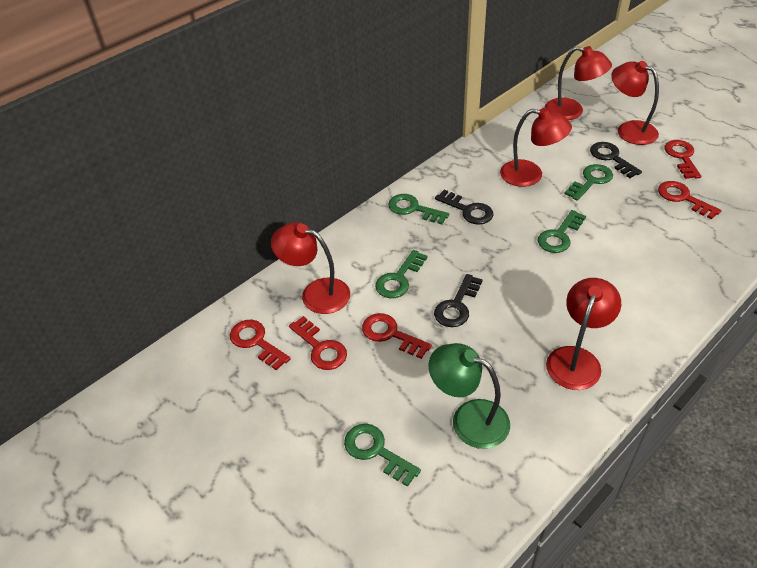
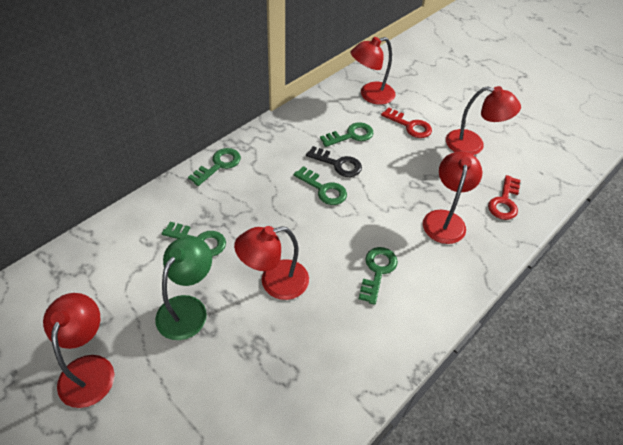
black key: [434,274,483,327] [435,190,493,225] [590,142,642,178] = 3 -> [306,146,362,177] = 1
red key: [230,320,291,371] [289,316,347,370] [362,313,432,359] [658,181,722,220] [664,140,701,179] = 5 -> [381,107,432,138] [488,175,520,220] = 2

